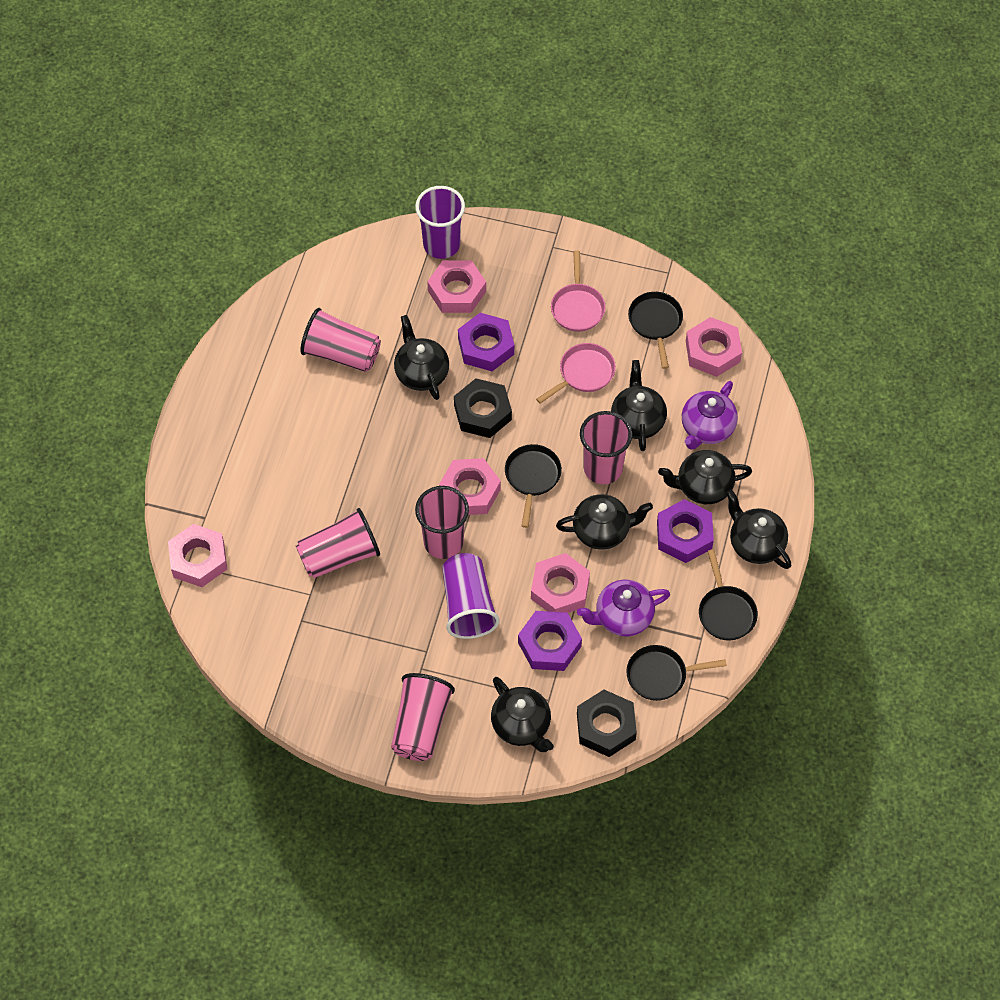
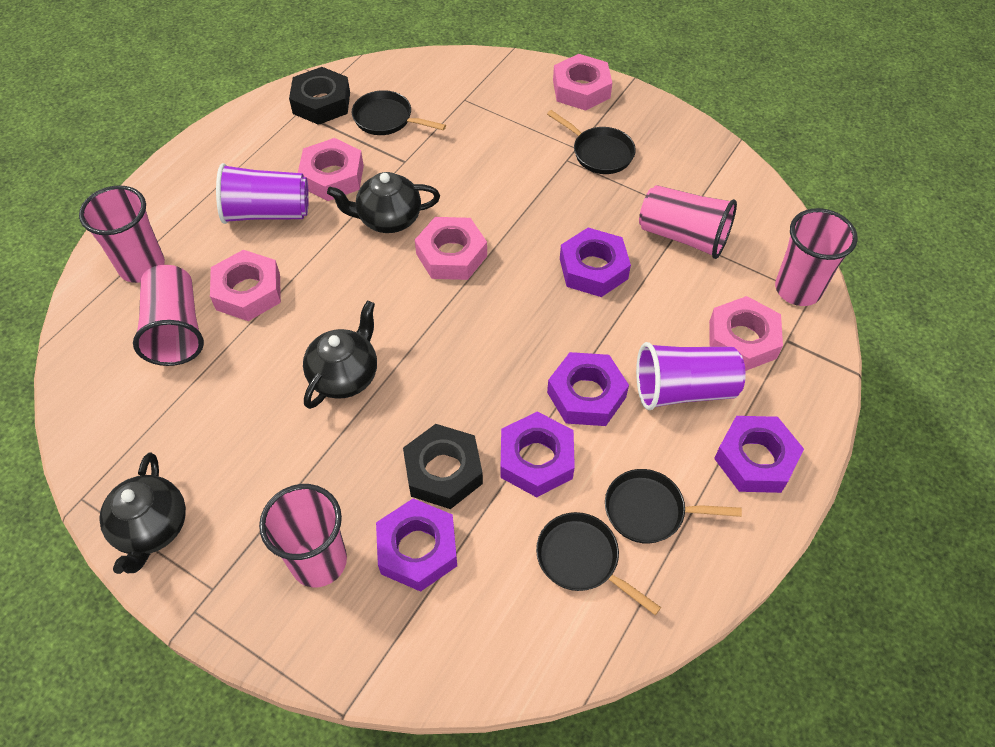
black teapot: [394,315,449,400] [491,677,554,752] [556,494,653,550] [611,360,667,451] [658,450,752,504] [726,490,791,569] = 6 -> [99,453,186,574] [303,301,377,409] [327,172,440,233] = 3
pink pan: [536,343,616,404] [551,250,606,332] = 2 -> none = 0
purple nut: [458,313,514,371] [518,611,582,671] [657,499,714,563] = 3 -> [376,498,457,592] [500,412,575,497] [547,352,629,426] [560,228,631,297] [714,416,804,493] = 5
purple teapot: [577,580,670,636] [682,381,738,450] = 2 -> none = 0

